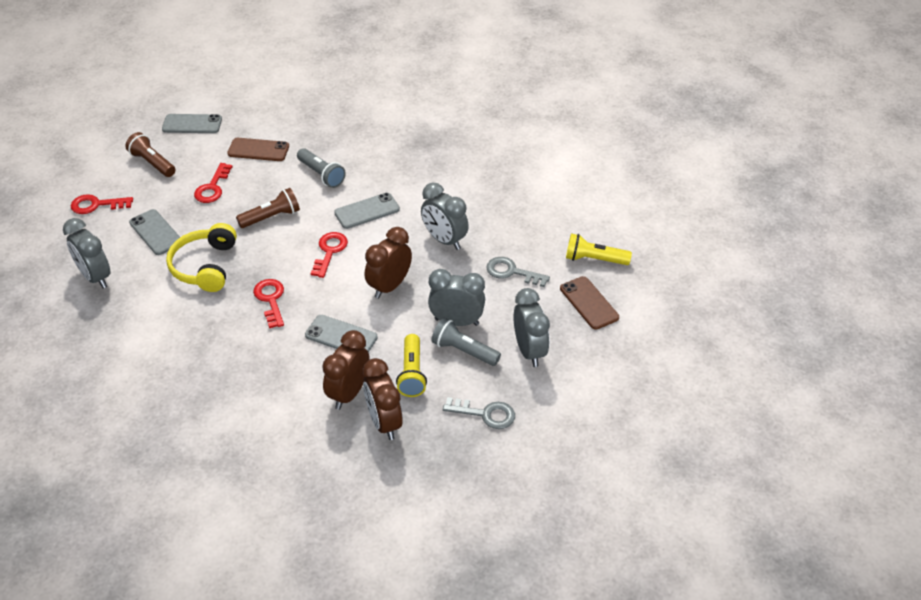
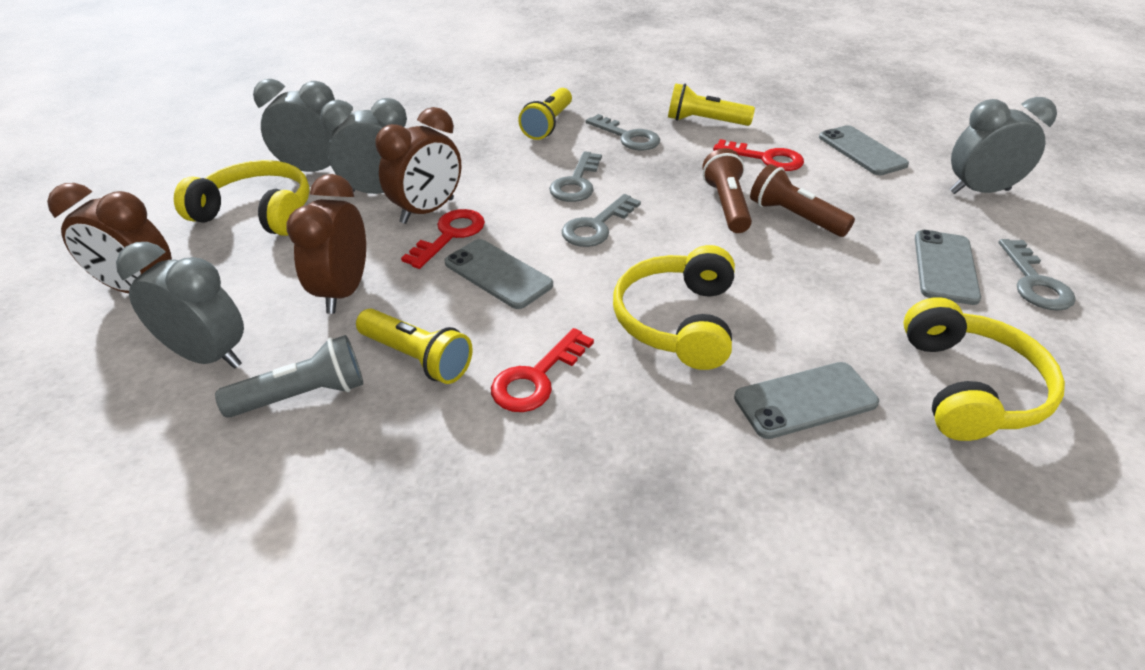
brown phone: [228,138,289,161] [560,276,619,330] = 2 -> none = 0
grey flashlight: [297,148,346,188] [431,318,501,366] = 2 -> [215,335,363,418] = 1
grey key: [443,397,515,429] [486,257,550,287] = 2 -> [549,151,602,202] [561,194,641,247] [586,114,660,150] [998,239,1076,311] = 4
red key: [71,194,133,214] [194,163,233,203] [253,279,284,328] [311,232,348,278] = 4 -> [401,209,485,269] [491,328,594,412] [713,139,804,171] = 3
yellow flashlight: [396,334,427,397] [566,233,632,265] = 2 -> [356,309,473,384] [518,88,572,140] [668,83,755,126] = 3
yellow headphones: [166,223,237,292] = 1 -> [174,160,310,236] [613,245,735,370] [903,297,1065,441] = 3

